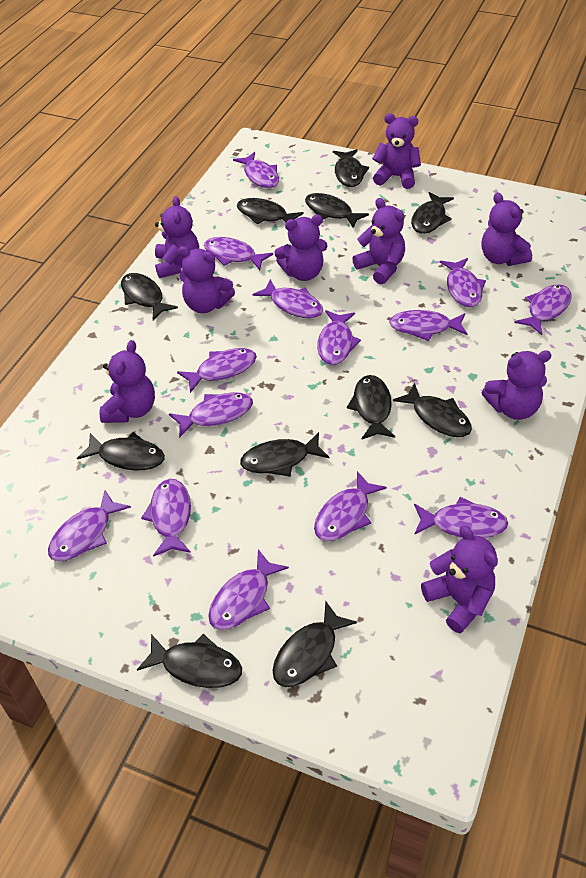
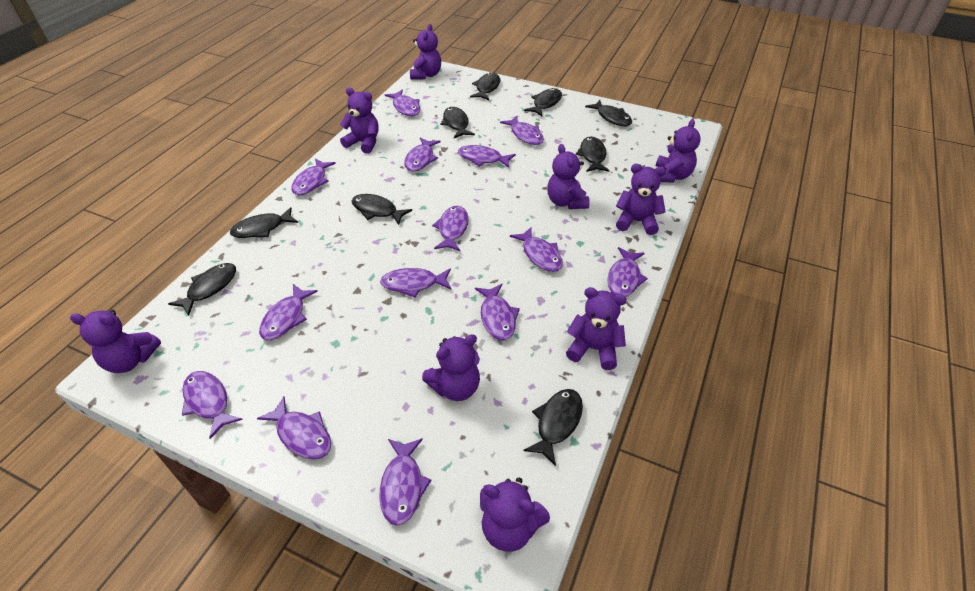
black fish: [77,432,165,471] [121,273,178,320] [137,634,242,688] [237,198,304,224] [240,432,329,477] [272,601,357,687] [305,193,369,228] [333,149,369,187] [347,375,395,440] [393,383,472,437] [411,192,454,234] = 11 -> [168,263,236,316] [230,207,298,238] [352,194,412,225] [440,107,475,138] [470,73,500,100] [523,389,583,466] [524,88,562,116] [576,137,610,172] [585,100,632,126] = 9

